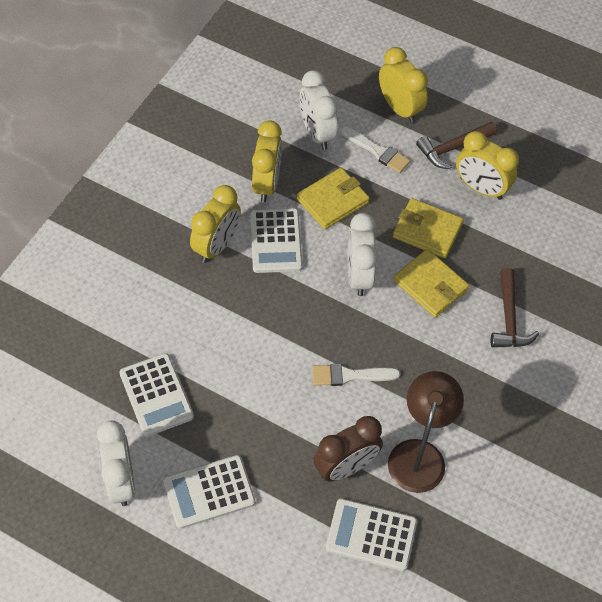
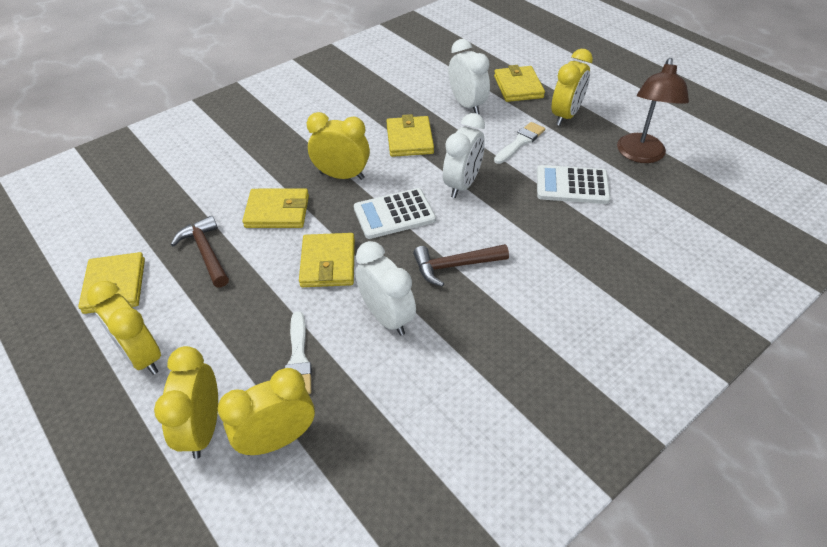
brown clock: [313,416,383,482] = 1 -> none = 0
white calculator: [119,353,194,437] [163,455,255,529] [250,208,303,273] [326,498,417,571] = 4 -> [354,188,436,239] [537,165,610,204] = 2
yellow clock: [190,185,241,263] [252,120,282,202] [379,47,428,123] [456,131,519,200] = 4 -> [87,281,161,375] [154,346,218,459] [218,368,315,455] [307,112,370,180] [552,49,593,126] = 5
yellow wallet: [297,168,370,229] [393,198,464,258] [393,249,469,318] = 3 -> [78,252,145,314] [242,189,309,228] [299,233,355,287] [387,114,434,157] [494,65,545,102] = 5

